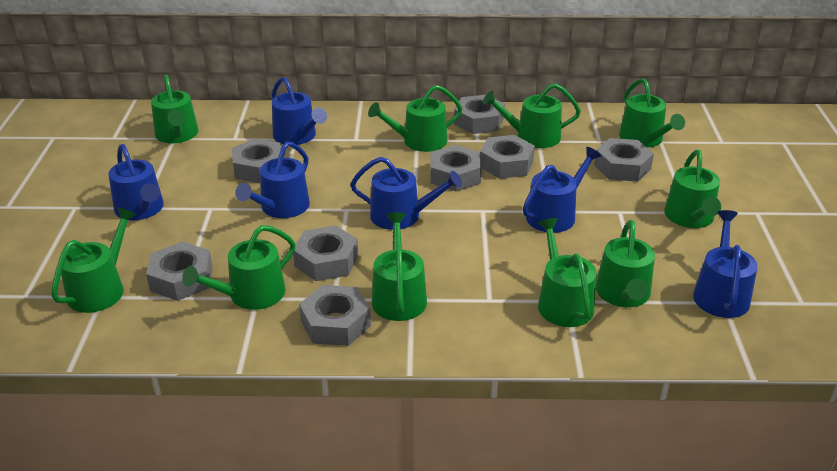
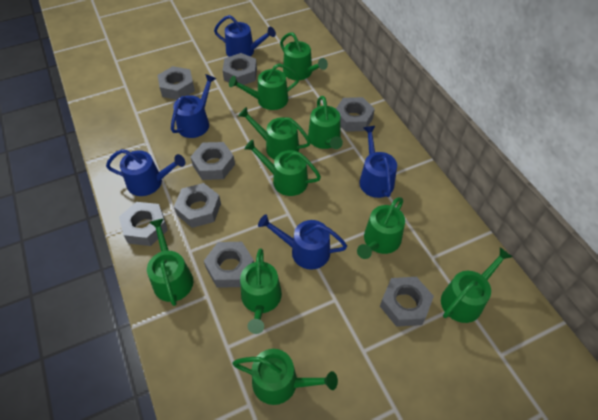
blue watering can: [108,144,164,220] [235,142,310,218] [272,77,327,145] [350,157,462,230] [523,147,601,233] [693,210,757,318] = 6 -> [106,149,185,196] [171,74,217,138] [214,15,276,57] [258,214,347,270] [359,126,397,198] = 5

